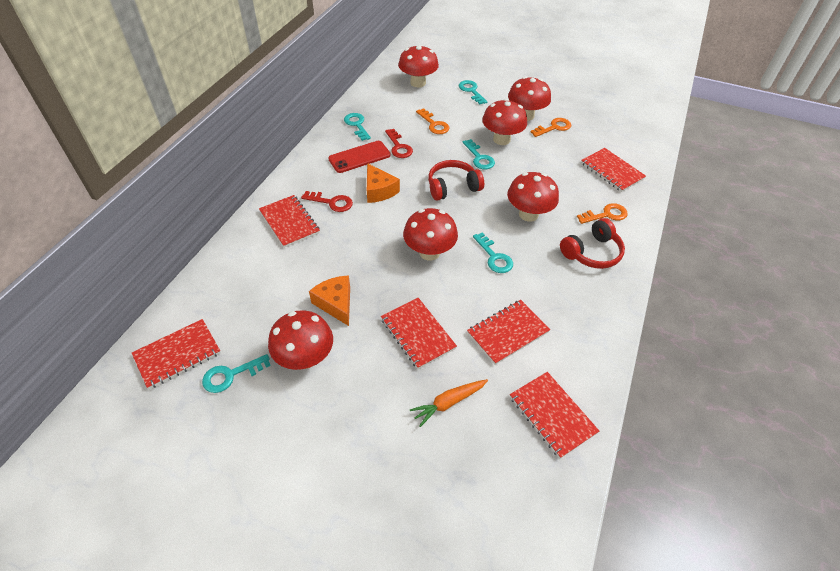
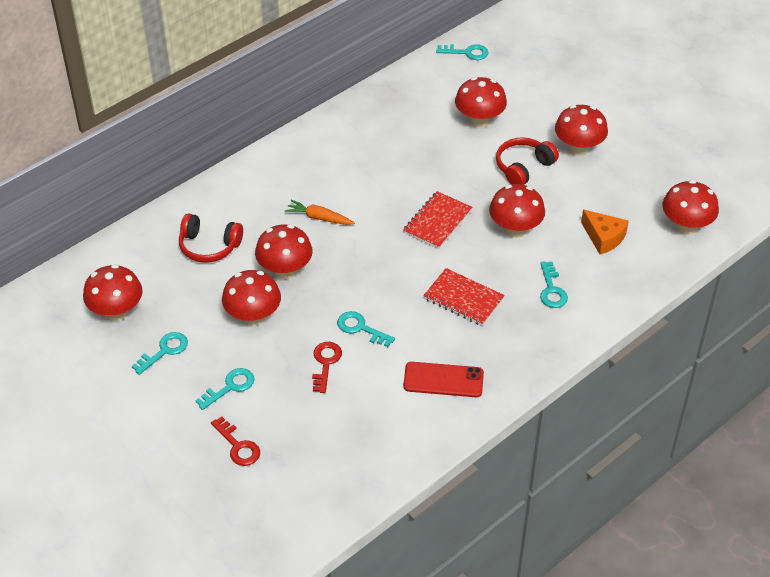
orange cheese: [309,275,350,326] [367,163,400,203] = 2 -> [581,209,629,254] = 1
orange key: [416,108,449,134] [531,118,571,137] [577,203,628,224] = 3 -> none = 0
red mushroom: [268,310,333,370] [398,44,439,87] [403,208,458,261] [482,99,527,145] [507,172,559,222] [508,76,551,121] = 6 -> [83,264,143,321] [222,270,281,326] [255,224,312,279] [455,77,507,128] [489,184,545,238] [555,105,608,156] [662,180,719,235] = 7
red notebook: [132,319,221,389] [259,195,320,248] [381,298,457,369] [467,300,550,365] [510,372,599,459] [581,148,646,192] = 6 -> [403,191,472,249] [423,268,505,326] = 2

